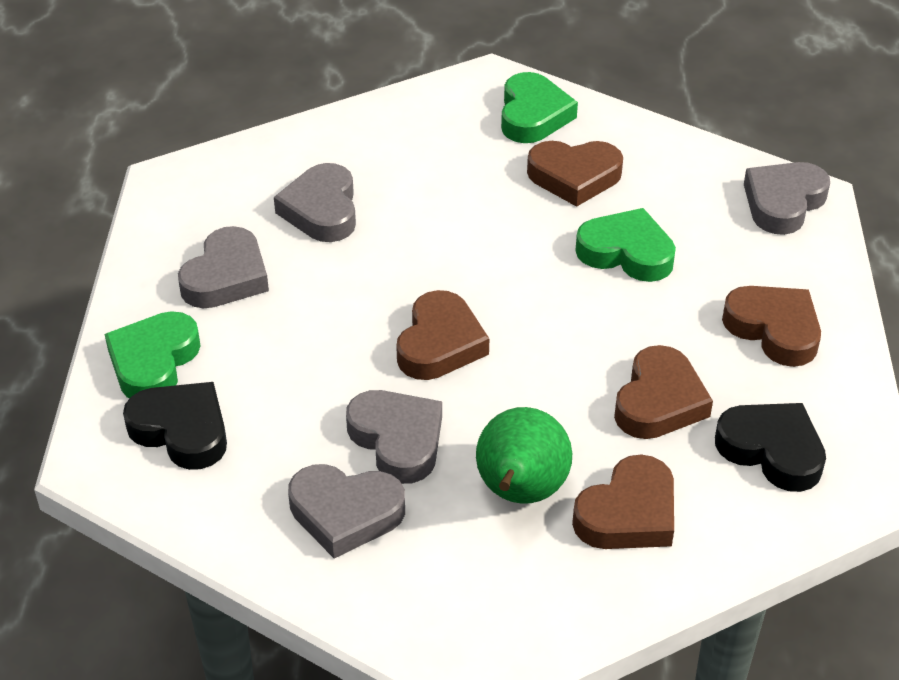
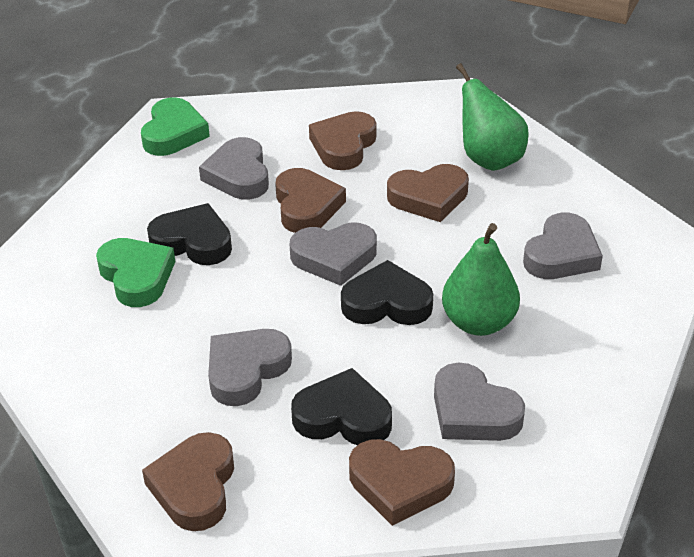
black heart: [123,382,227,470] [715,403,826,492] = 2 -> [147,203,232,265] [291,368,392,445] [341,260,433,325] = 3
green heart: [105,311,201,399] [501,72,578,143] [575,208,676,282] = 3 -> [96,238,175,307] [141,97,210,156] = 2
green pear: [476,407,572,504] = 1 -> [442,223,520,336] [456,63,529,171] = 2

